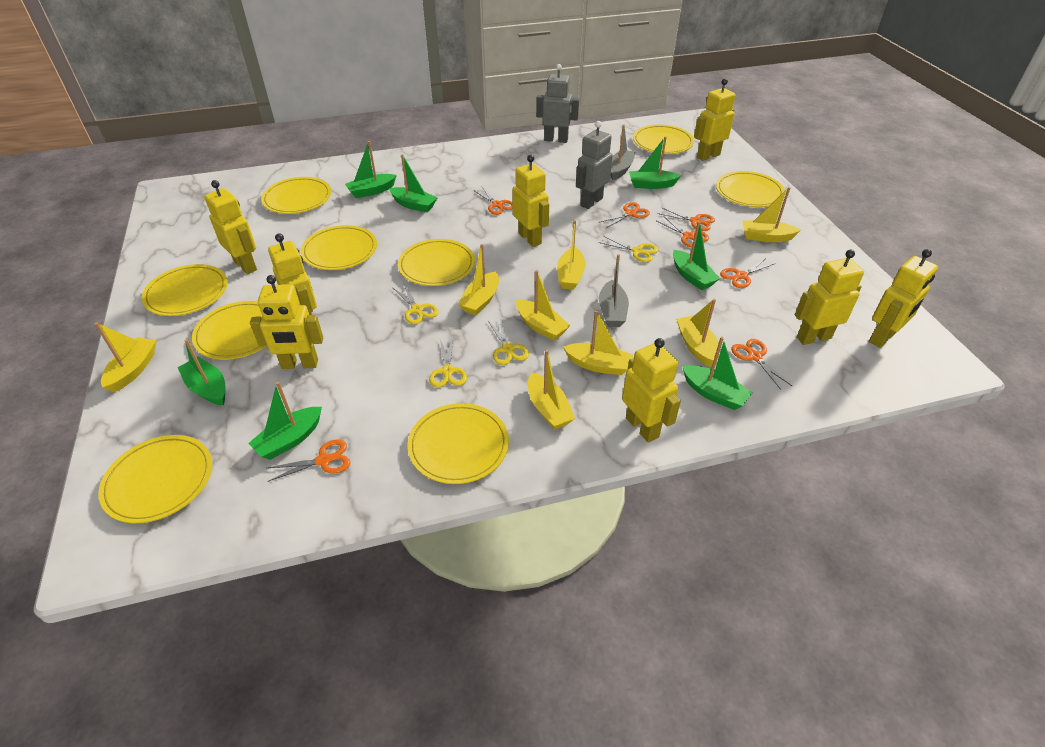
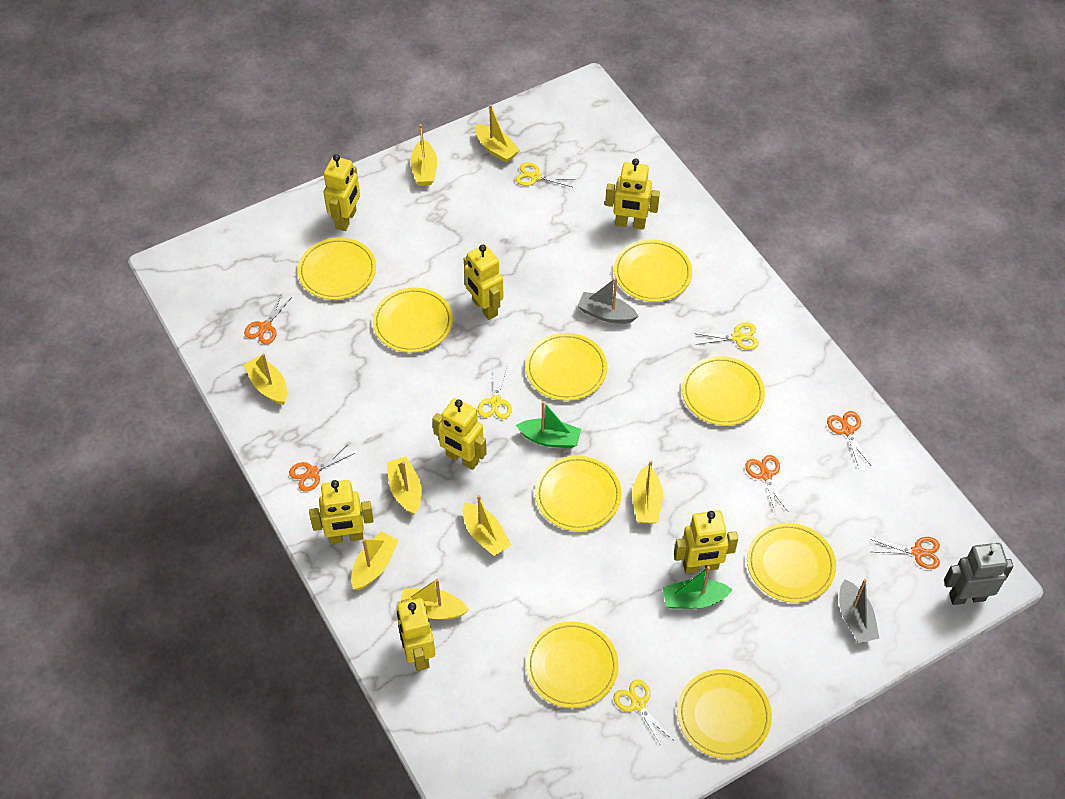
green boat: [178,339,226,405] [248,382,322,460] [345,141,397,198] [389,154,437,212] [629,136,681,189] [673,221,720,290] [682,337,753,410] = 7 -> [516,401,581,448] [663,566,733,609] = 2
grey robot: [536,64,579,143] [576,121,613,209] = 2 -> [944,543,1013,605] = 1
orange scissors: [267,439,351,482] [473,187,513,215] [600,202,650,228] [657,217,709,247] [658,207,715,231] [720,258,774,288] [731,339,792,390] = 7 -> [244,295,292,344] [289,445,355,492] [745,455,788,515] [827,411,871,467] [871,537,940,569] = 5
yellow robot: [204,180,257,274] [250,275,323,369] [268,233,317,315] [512,155,549,247] [622,338,681,443] [694,79,735,161] [795,250,864,345] [869,249,938,348] = 8 -> [309,480,373,544] [323,154,360,231] [397,598,435,671] [432,398,487,470] [464,244,504,320] [605,158,660,230] [674,510,738,574] = 7

